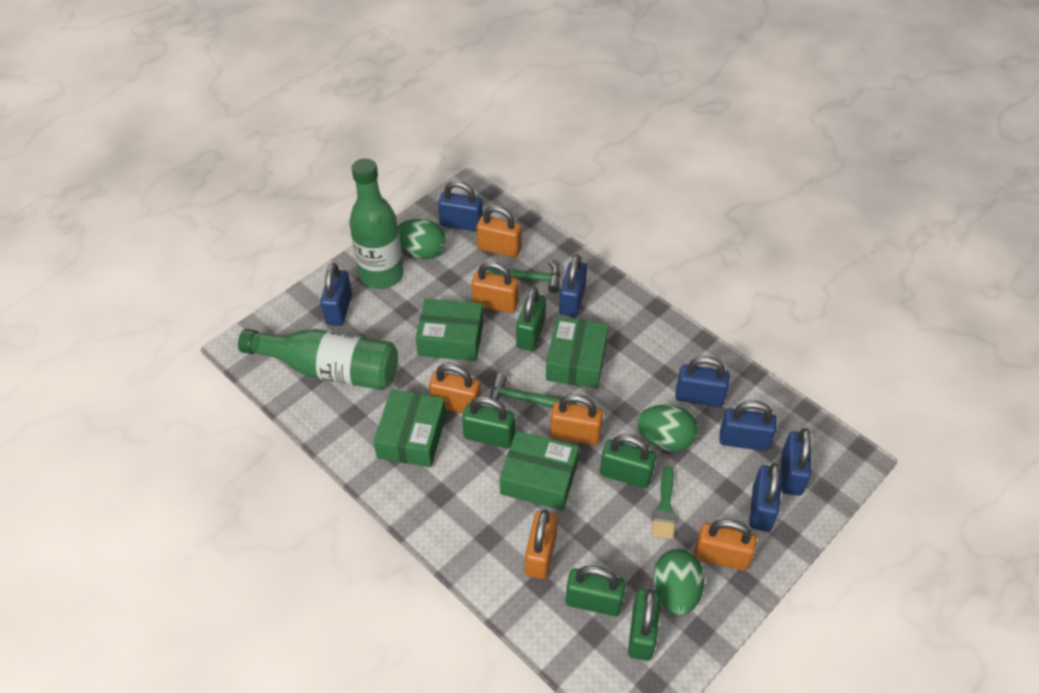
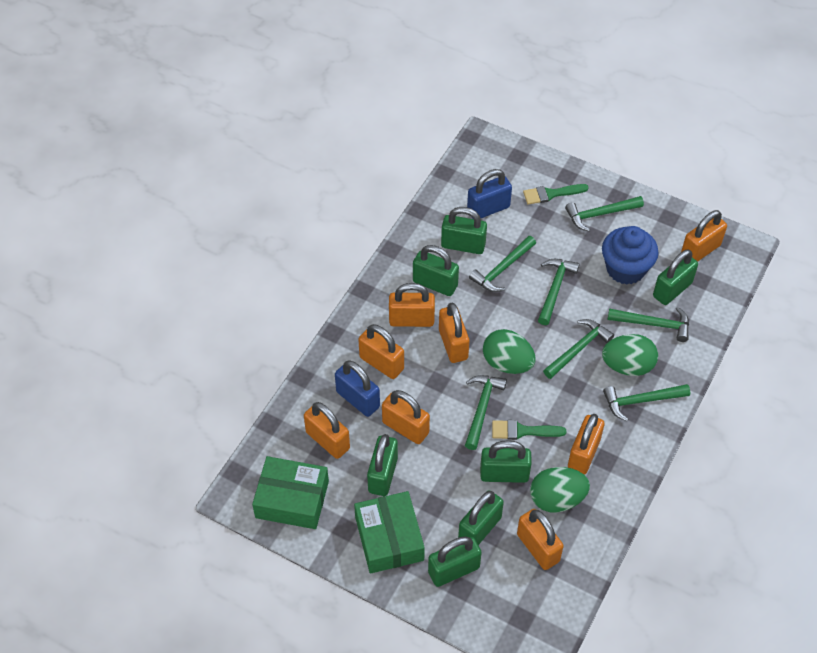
blue cupcake: none = 0 -> [602,226,658,285] = 1
blue padlock: [320,263,352,326] [438,181,483,232] [559,254,587,318] [675,356,730,407] [719,401,777,451] [749,463,782,532] [781,428,811,496] = 7 -> [335,360,380,417] [467,169,512,218] = 2
green bottle: [238,329,398,390] [349,158,404,289] = 2 -> none = 0
green box: [373,389,446,467] [416,298,484,361] [500,431,579,510] [546,317,609,389] = 4 -> [252,456,329,529] [354,491,425,573] = 2
green brush: [651,466,676,539] = 1 -> [492,420,566,440] [523,184,589,205] = 2
green hammer: [485,261,561,293] [490,374,577,408] = 2 -> [465,375,507,450] [469,236,536,292] [538,259,580,325] [543,319,614,379] [565,196,644,231] [603,384,690,421] [608,307,689,342] = 7
green padlock: [462,396,515,448] [516,287,546,351] [565,566,626,616] [600,434,656,488] [628,589,661,661] = 5 -> [367,434,398,496] [413,245,459,296] [428,536,482,587] [441,207,487,254] [458,490,504,545] [480,440,532,483] [653,249,698,305] = 7
orange padlock: [429,363,481,413] [471,261,519,313] [477,205,522,258] [525,509,558,579] [550,394,603,445] [694,519,757,571] = 6 -> [304,402,350,459] [358,324,404,379] [382,390,430,444] [389,283,435,327] [439,302,469,363] [517,509,564,570] [568,414,604,475] [681,210,727,262] = 8

